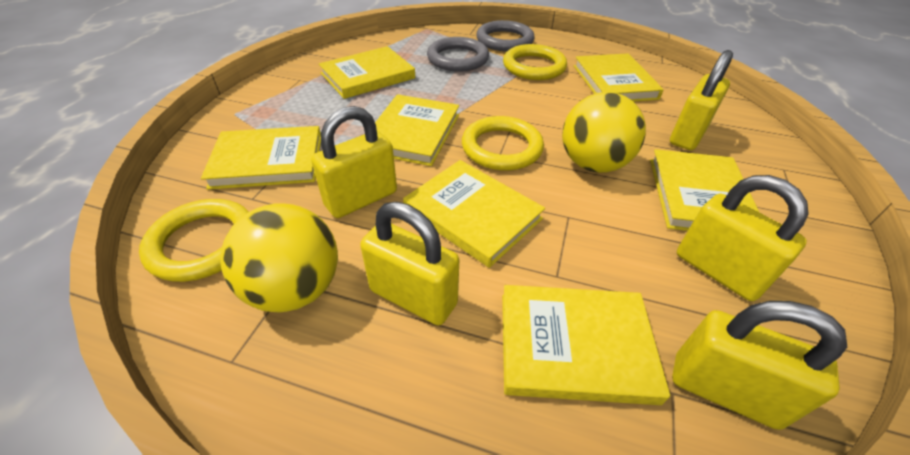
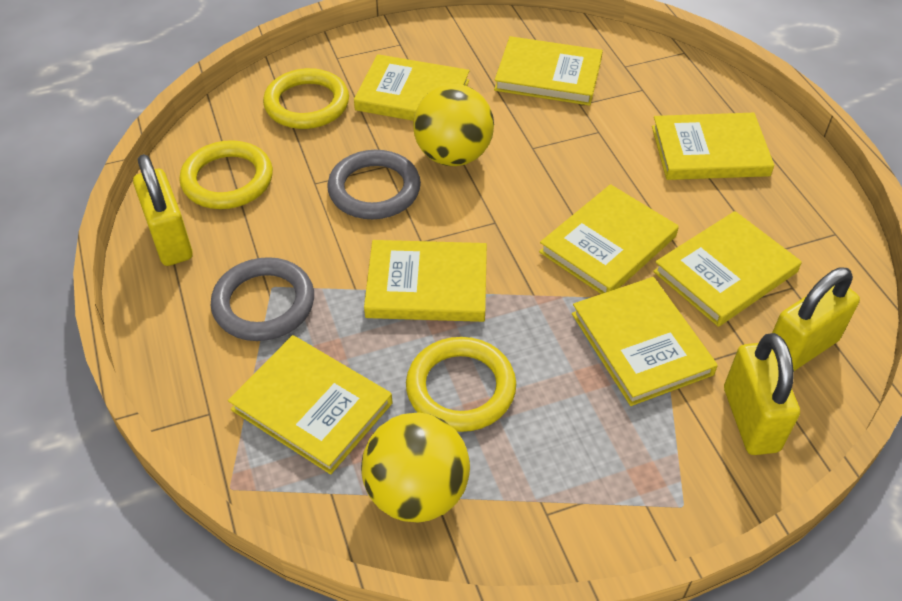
yellow book: [201,126,321,190] [319,46,415,99] [375,94,459,166] [403,160,545,268] [502,285,670,405] [574,53,664,102] [650,149,760,231] = 7 -> [228,335,392,474] [354,54,470,121] [364,240,487,322] [494,36,603,106] [539,184,679,294] [572,277,718,406] [652,113,774,180] [653,211,802,327] = 8
yellow padlock: [311,106,397,218] [360,202,459,326] [670,50,733,150] [672,301,847,430] [677,175,809,301] = 5 -> [133,154,193,266] [724,333,800,455] [772,268,860,371] = 3

